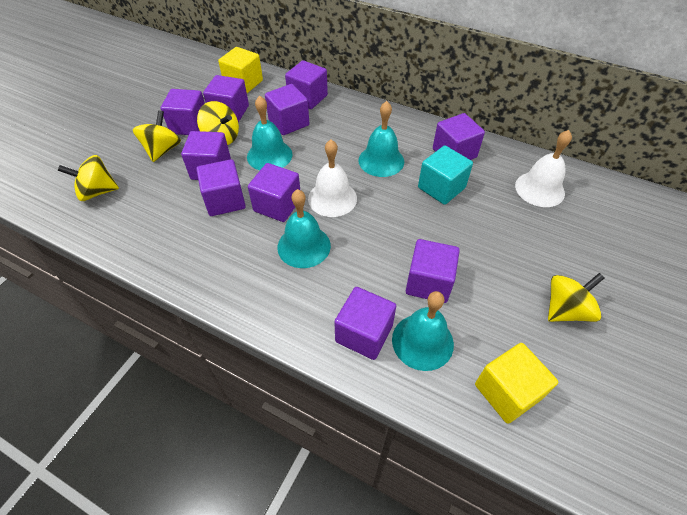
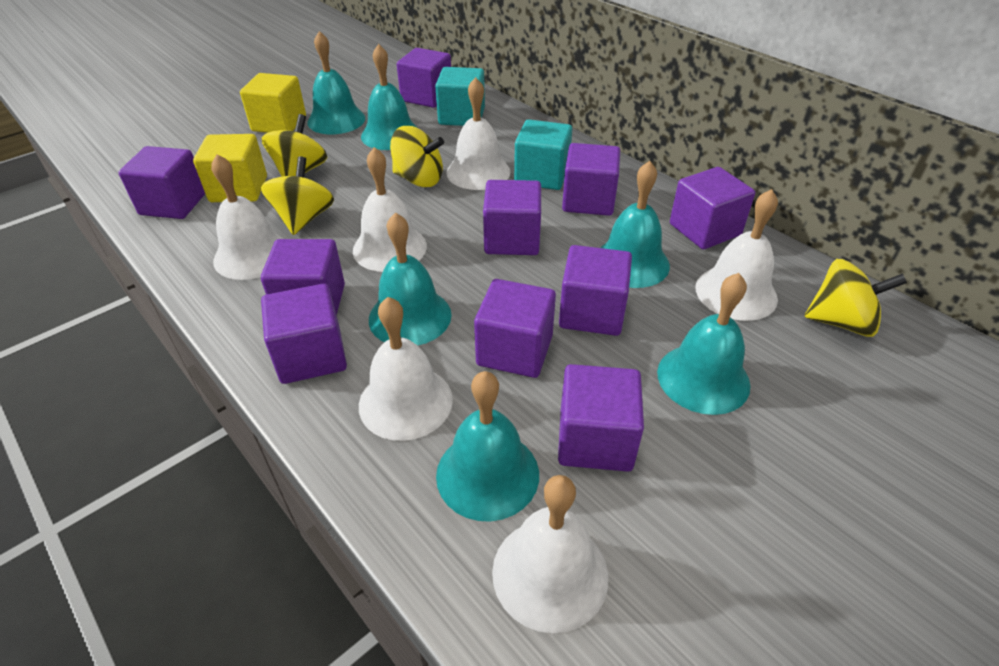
turquoise bell: [247,96,292,170] [277,189,331,268] [359,101,404,177] [392,291,454,371] = 4 -> [308,31,365,134] [361,44,417,150] [369,212,452,346] [436,371,539,522] [600,161,670,288] [657,273,751,415] = 6
turquoise cube: [418,146,473,205] = 1 -> [435,67,485,126] [514,119,572,190] = 2
white bell: [308,140,357,217] [515,130,572,207] = 2 -> [211,154,283,280] [353,147,427,272] [359,297,453,441] [446,77,510,190] [492,475,609,633] [695,189,778,321] = 6

